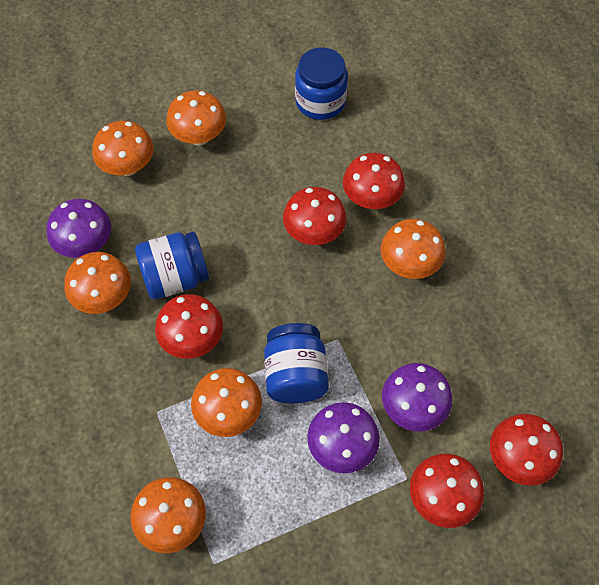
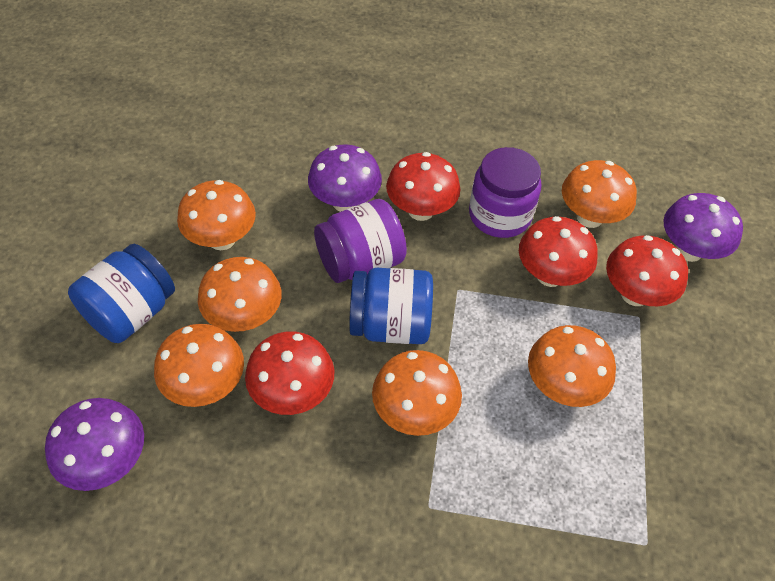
blue jar: [135,232,209,300] [264,323,329,403] [295,48,348,120] = 3 -> [68,244,175,343] [349,268,433,344] = 2
purple jar: none = 0 -> [314,199,407,283] [469,147,541,238] = 2
red mushroom: [155,294,223,359] [283,187,347,245] [343,153,405,209] [410,454,484,528] [490,414,563,486] = 5 -> [245,331,334,415] [386,152,461,221] [519,216,598,287] [606,235,688,306] = 4

